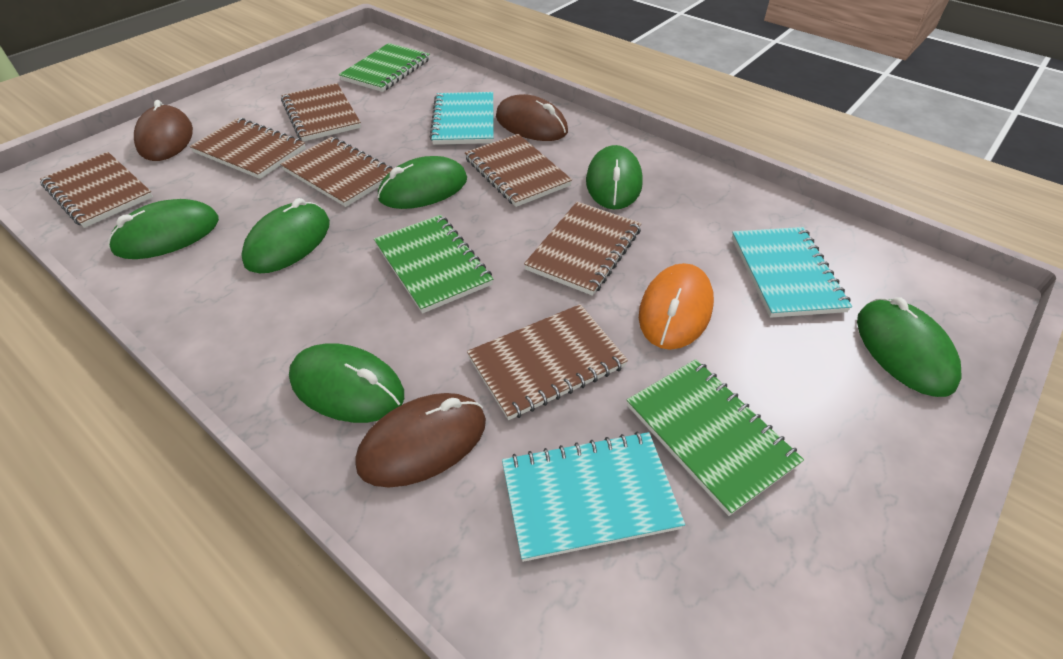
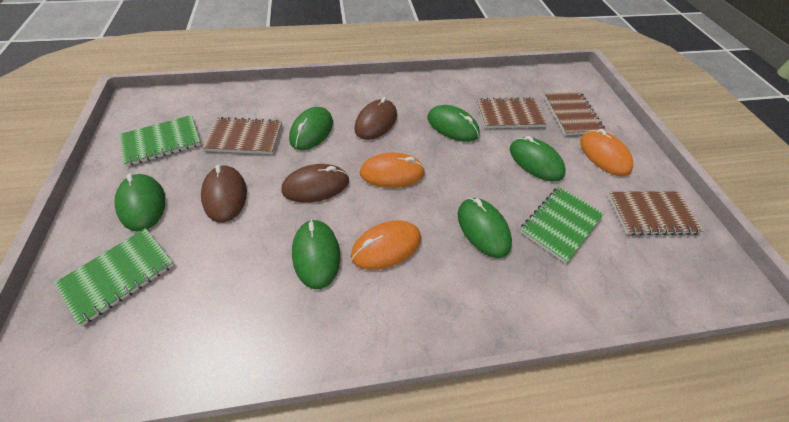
brown notebook: [40,152,153,228] [190,118,306,179] [280,137,393,207] [281,83,361,142] [465,134,572,207] [467,304,628,420] [524,202,642,296] = 7 -> [202,117,282,154] [477,97,547,128] [544,92,606,135] [608,192,704,235] = 4
orange mouse: [639,263,714,350] = 1 -> [351,220,421,270] [360,152,425,188] [580,129,633,176] = 3
turquoise notebook: [430,92,494,145] [502,431,685,562] [732,227,852,318] = 3 -> none = 0

